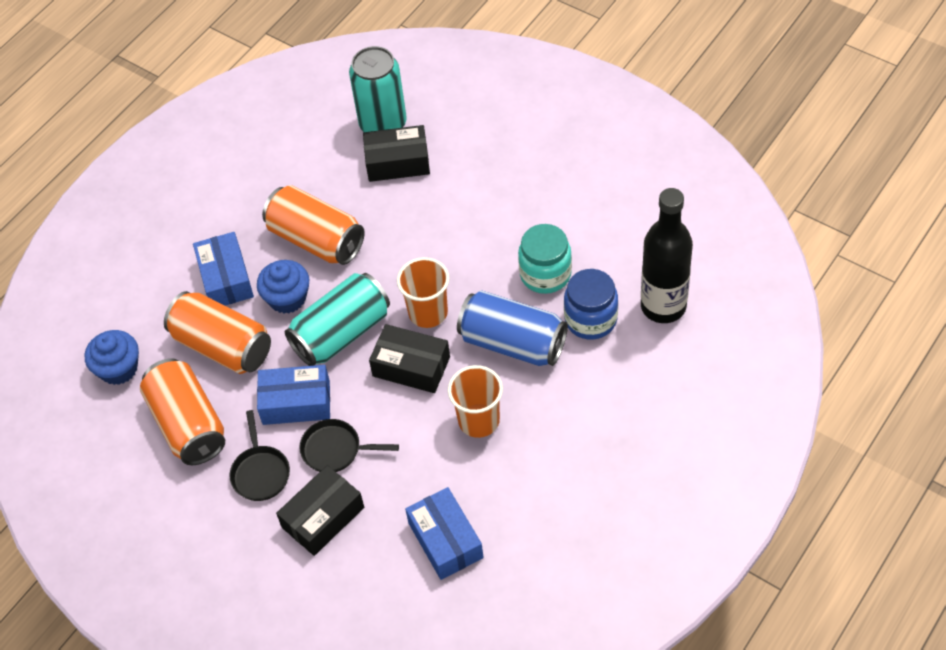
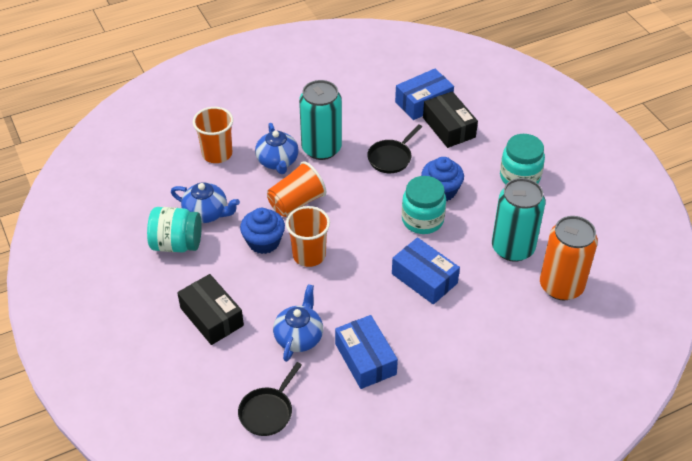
black bottle: [641,188,693,323] = 1 -> none = 0
black box: [276,465,364,556] [363,125,430,182] [369,324,450,393] = 3 -> [177,274,244,345] [423,91,478,148] = 2
blue can: [457,290,568,366] = 1 -> none = 0
blue jar: [564,269,618,340] = 1 -> none = 0
blue teapot: none = 0 -> [171,182,240,223] [255,123,299,174] [273,284,323,362] = 3
orange can: [140,358,225,465] [164,291,271,374] [262,185,365,265] = 3 -> [540,216,598,300] = 1
orange cup: [397,257,449,328] [448,365,503,438] = 2 -> [193,107,233,163] [267,161,326,217] [286,206,330,267] = 3
turquoise jar: [518,224,572,294] = 1 -> [147,207,202,252] [402,176,446,234] [500,134,545,184] = 3

